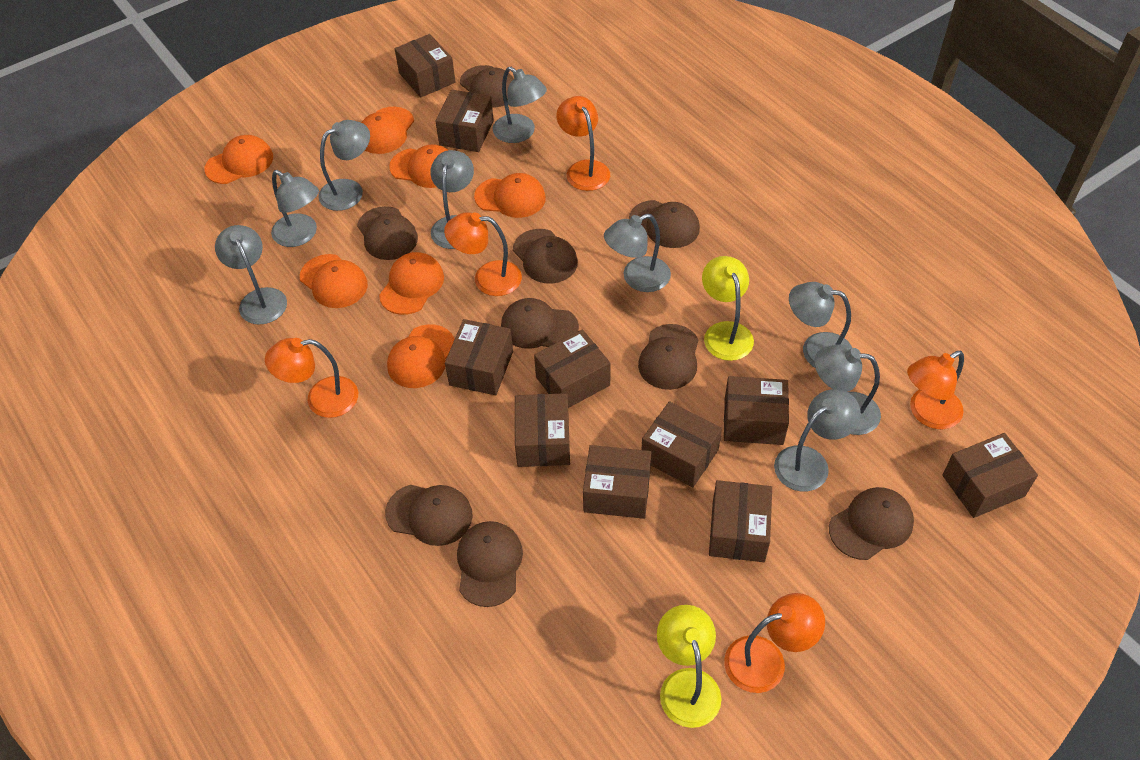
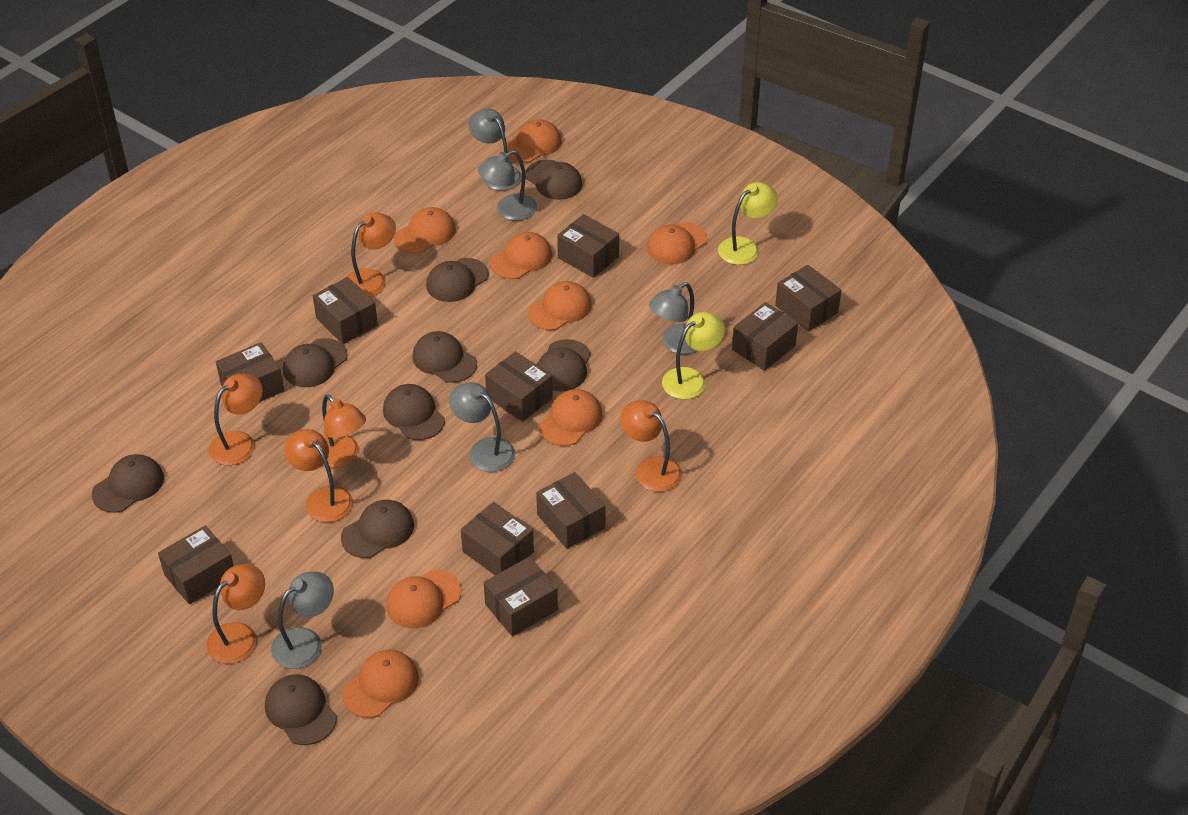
grey lamp: [215,225,287,325] [271,170,319,247] [318,120,370,211] [430,150,474,249] [493,67,547,143] [604,214,671,292] [774,389,861,491] [789,282,852,367] [814,345,881,435] = 9 -> [271,572,334,669] [449,382,515,472] [468,109,522,191] [478,150,537,221] [649,282,697,354] = 5
orange cap: [205,135,273,184] [300,254,368,308] [361,107,414,154] [379,252,444,315] [387,324,455,388] [389,144,448,188] [474,173,546,218] = 7 -> [342,650,419,718] [386,569,461,628] [394,207,456,254] [490,232,552,279] [507,119,562,163] [528,281,592,330] [539,389,602,446] [647,222,707,265] = 8
orange lamp: [265,338,358,418] [444,212,522,296] [556,96,610,191] [724,593,825,693] [907,351,964,430] = 5 -> [206,564,265,664] [209,374,263,466] [284,429,353,522] [322,394,366,468] [347,213,396,297] [620,400,682,492] = 6

